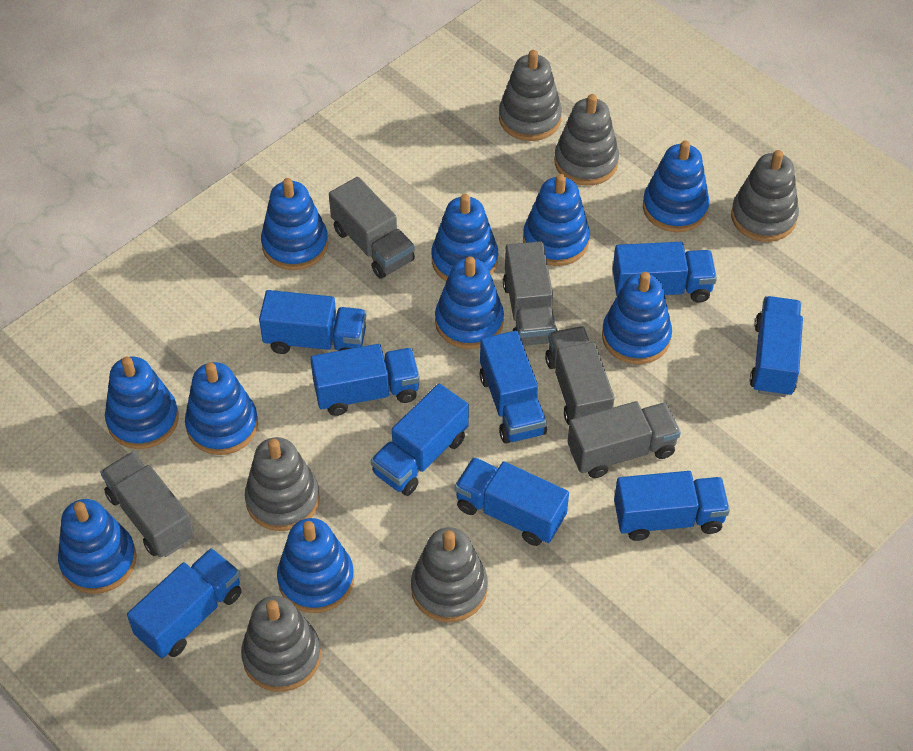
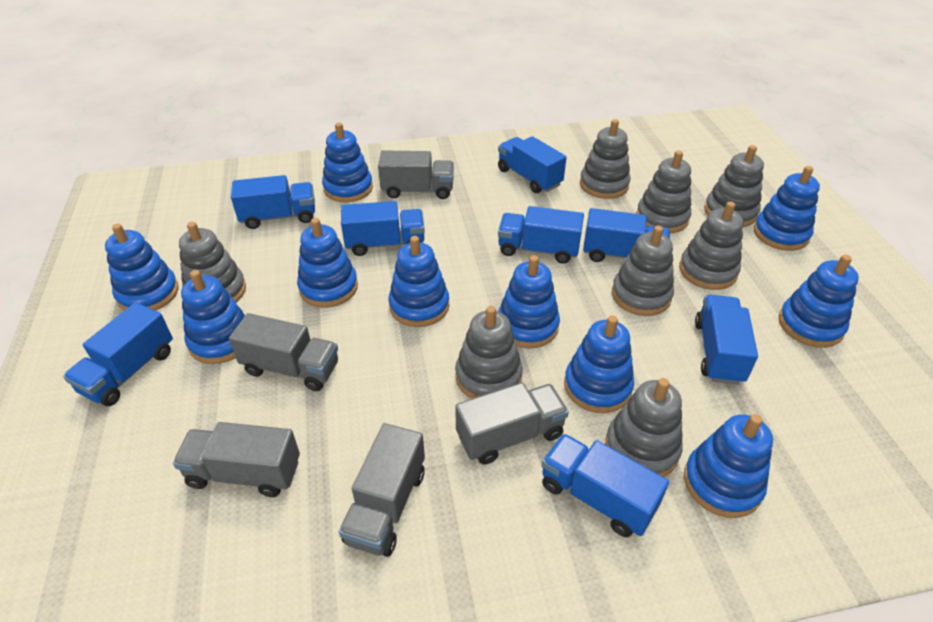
blue truck: [127,548,242,658] [259,290,367,354] [310,344,420,416] [371,384,469,496] [455,457,569,546] [480,331,547,444] [613,242,717,303] [614,471,730,541] [750,296,803,397] = 9 -> [63,302,173,406] [231,175,315,229] [341,201,425,256] [498,136,567,193] [498,206,584,264] [542,433,669,537] [583,208,670,262] [695,295,758,384] = 8
grey stacking toy: [241,596,321,692] [245,437,320,531] [411,527,488,623] [499,50,562,141] [554,94,619,186] [731,150,799,242] = 6 -> [179,222,246,302] [455,306,523,399] [580,119,631,199] [605,378,683,477] [612,226,674,316] [636,150,691,233] [679,202,743,290] [704,145,764,227] = 8

